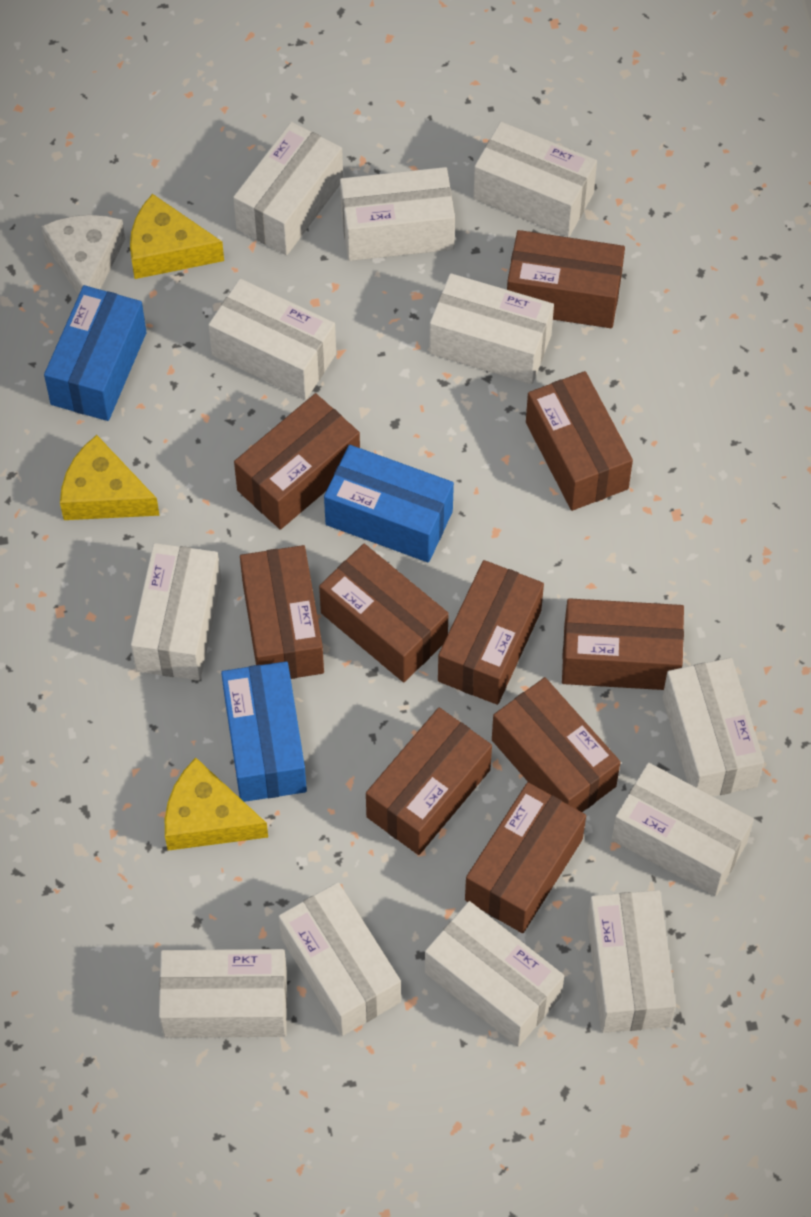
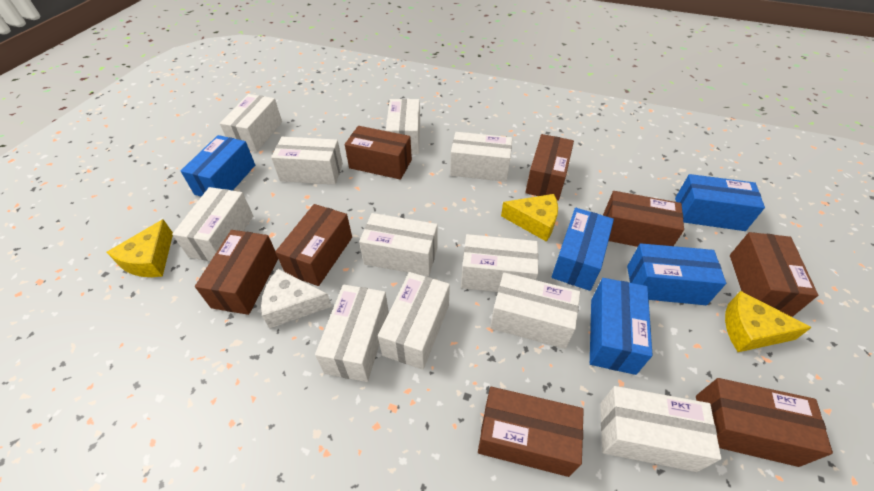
blue box: [44,285,146,421] [221,661,307,802] [324,445,454,562] = 3 -> [181,135,255,197] [551,208,614,291] [590,278,653,375] [627,243,726,305] [675,174,765,231] = 5
brown box: [234,393,360,530] [240,545,324,679] [319,544,449,682] [366,707,492,855] [438,560,544,705] [465,782,586,933] [492,677,621,812] [507,230,625,328] [526,371,633,511] [562,598,684,690] = 10 -> [195,230,278,315] [275,204,352,286] [345,126,412,180] [478,387,584,477] [525,134,574,201] [603,191,684,247] [696,378,833,467] [730,232,818,317] = 8
white box: [131,543,221,681] [159,949,287,1038] [208,279,336,400] [233,122,343,255] [279,882,401,1036] [340,167,455,261] [425,901,564,1047] [429,273,554,384] [473,122,597,237] [587,890,676,1033] [612,763,754,896] [662,658,764,797] = 12 -> [172,187,253,261] [220,94,282,152] [271,137,343,185] [315,285,389,382] [359,213,438,276] [378,272,450,370] [386,99,420,154] [450,132,512,182] [461,234,538,292] [490,272,580,349] [600,386,721,472] = 11

